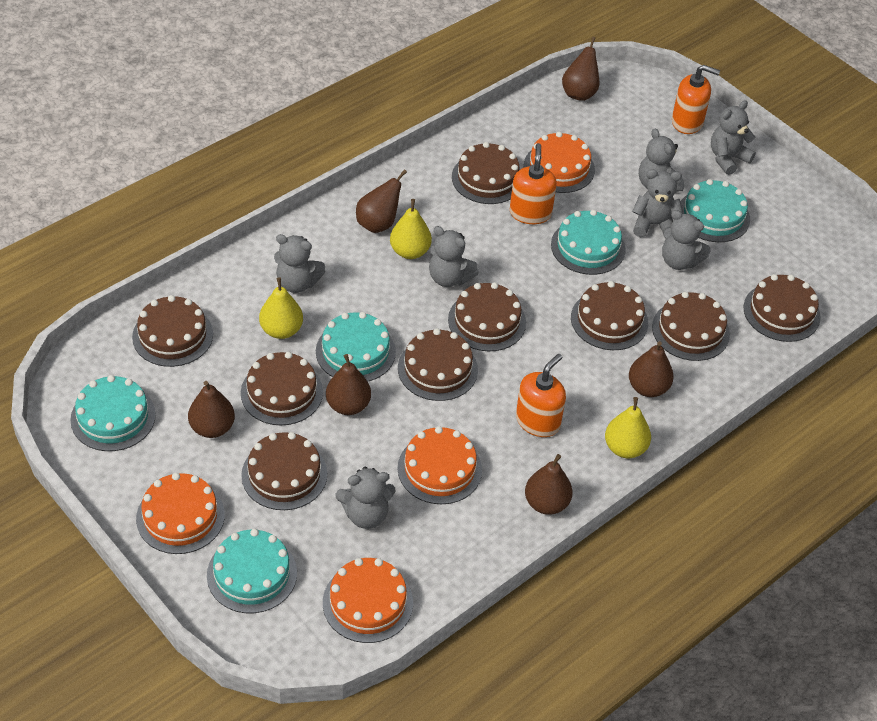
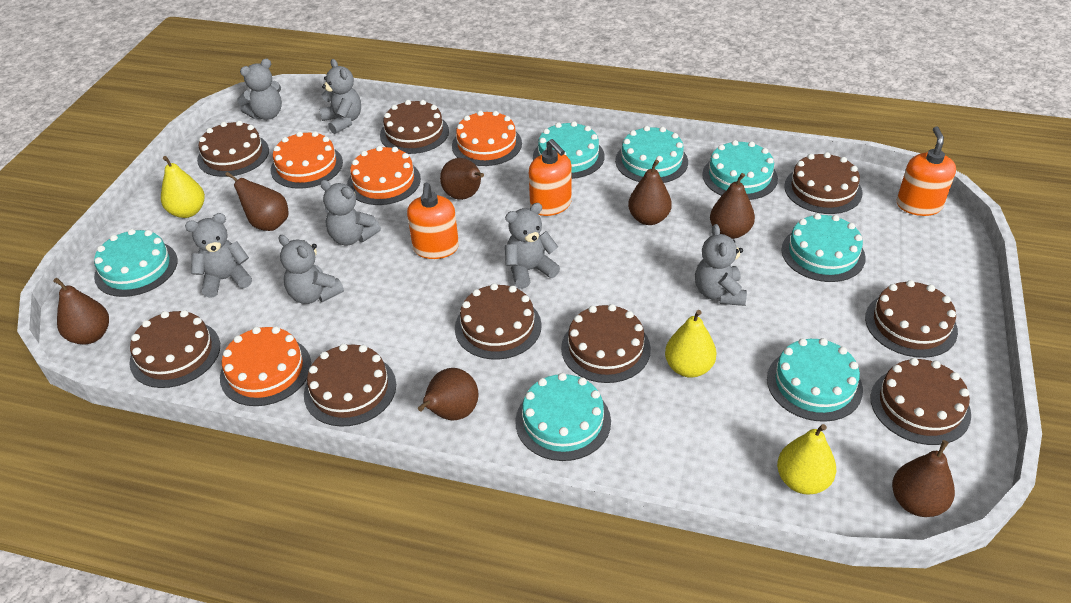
brown pear: [188,381,235,438] [326,354,371,415] [356,169,407,233] [525,454,572,515] [562,37,599,101] [629,341,674,397] = 6 -> [53,278,109,345] [225,172,288,231] [418,368,478,420] [440,158,484,200] [628,160,672,225] [710,173,755,239] [892,440,955,517] = 7
turquoise cake: [70,375,156,451] [207,529,297,613] [316,312,396,382] [551,210,626,275] [681,179,750,242] = 5 -> [94,229,178,297] [515,373,611,461] [533,121,604,179] [615,126,688,183] [702,140,778,200] [767,338,863,422] [781,213,866,282] = 7

